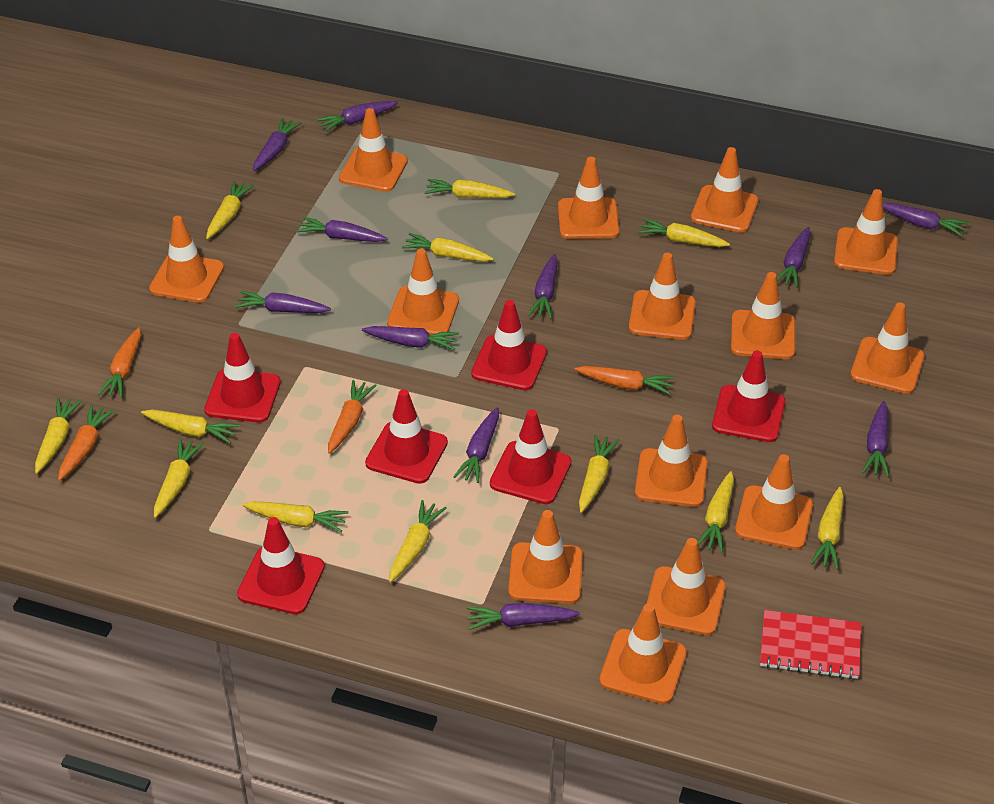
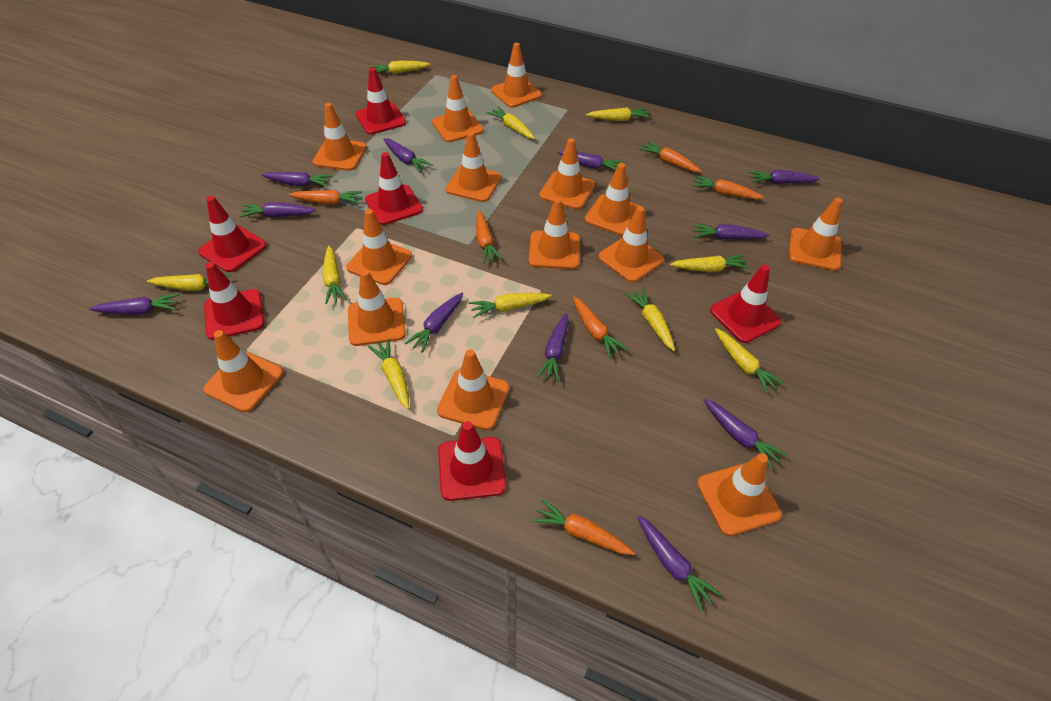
orange carrot: [58,405,115,481] [97,327,141,398] [328,380,377,454] [574,366,675,395] = 4 -> [289,190,363,205] [476,210,502,264] [532,499,635,555] [573,297,628,359] [639,141,702,173] [692,175,764,200] = 6
red notebook: [760,610,861,679] = 1 -> none = 0
yellow carrot: [35,397,82,474] [141,410,240,443] [154,438,204,518] [206,180,254,239] [242,501,348,532] [389,500,447,582] [402,233,494,262] [425,179,515,198] [579,434,620,513] [638,218,730,247] [698,471,734,553] [810,487,844,570] = 12 -> [147,274,232,291] [323,246,347,304] [368,338,409,409] [370,60,430,74] [469,293,552,318] [487,106,535,139] [586,108,650,121] [626,288,675,351] [670,254,750,272] [715,328,784,394] = 10

